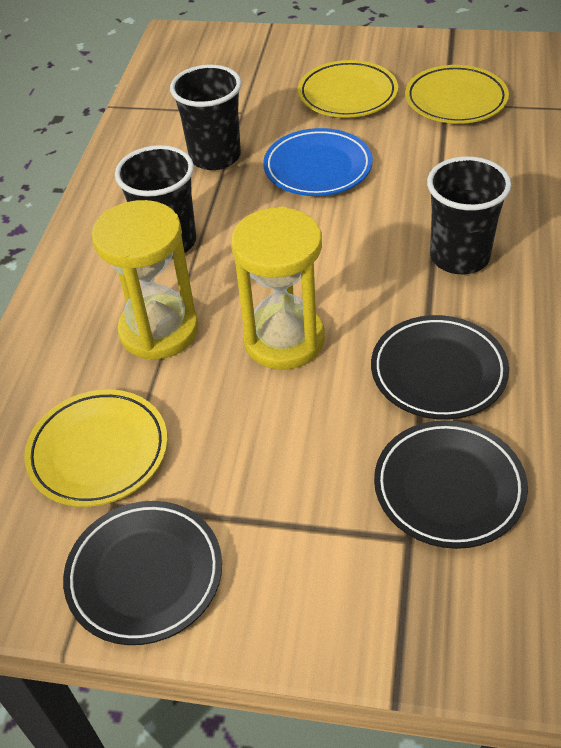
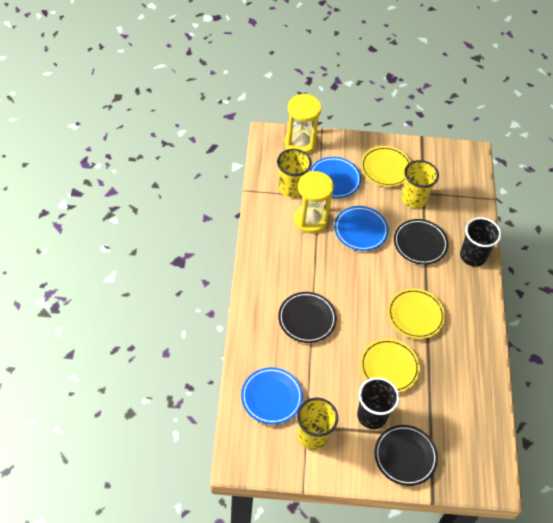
black cup: [115,145,196,258] [170,65,242,170] [427,156,511,274] = 3 -> [357,377,400,429] [460,217,501,266] = 2
blue plate: [263,128,373,196] = 1 -> [241,367,303,425] [310,157,361,198] [334,206,389,251] = 3
yellow cup: none = 0 -> [277,149,312,197] [297,398,338,450] [402,160,439,209] = 3

